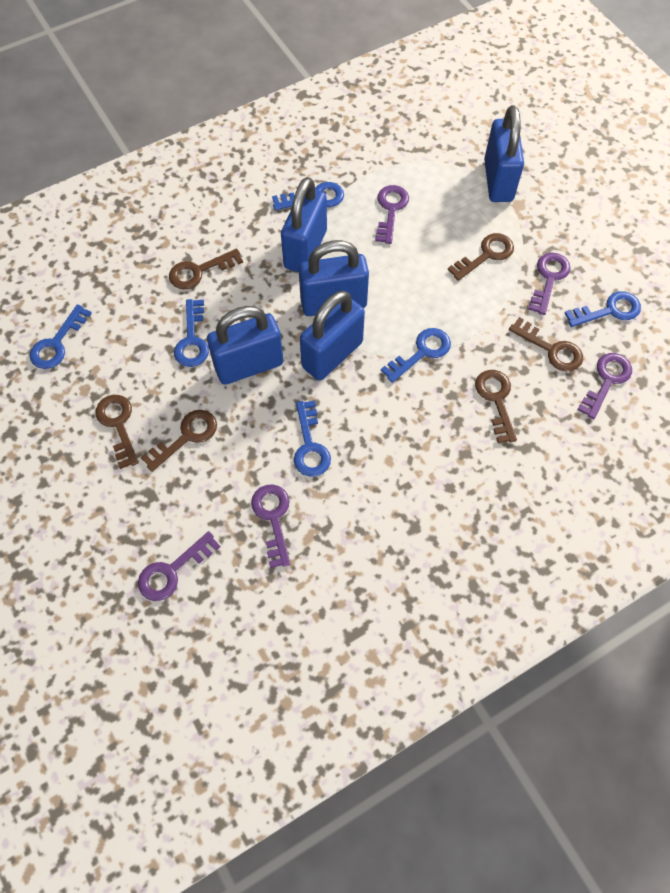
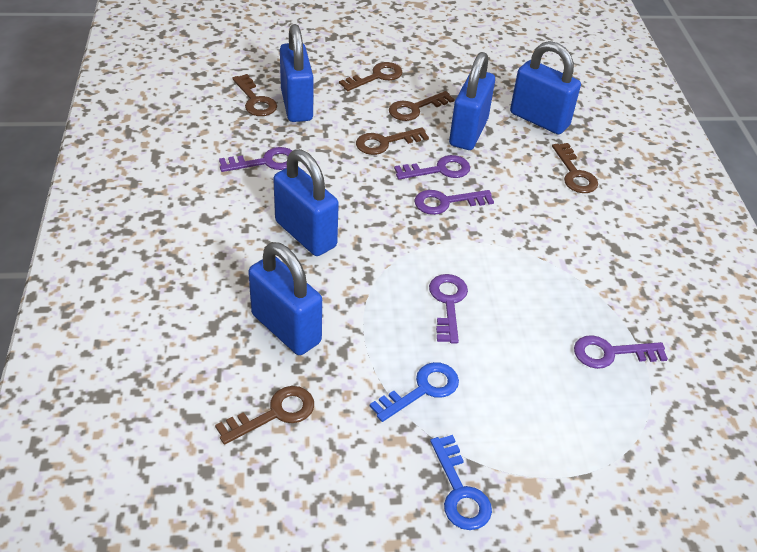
blue key: [30,304,92,369] [174,299,209,367] [272,182,344,211] [294,400,331,477] [381,328,451,383] [565,291,641,327] = 6 -> [370,362,459,422] [430,435,492,530] = 2

